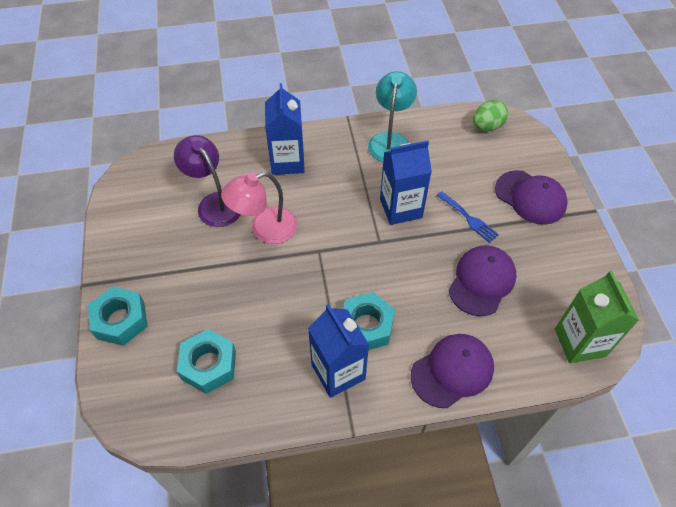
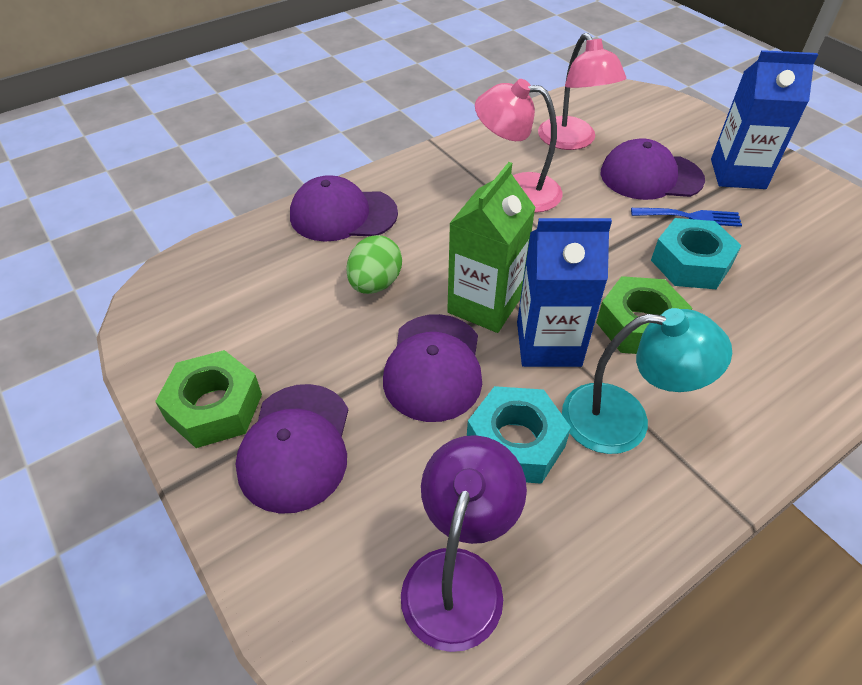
blue carton: [265,83,305,175] [308,304,369,398] [380,140,432,225] = 3 -> [517,218,612,367] [711,50,818,189] = 2
green nut: none = 0 -> [155,350,262,448] [596,276,692,354] = 2
pink lamp: [221,172,298,244] = 1 -> [475,79,562,213] [538,33,626,150] = 2
purple cap: [411,334,494,408] [449,245,516,316] [495,170,568,225] = 3 -> [236,384,348,514] [290,175,398,242] [383,314,482,422] [601,138,705,200] = 4
turquoise nut: [88,287,148,346] [177,329,236,394] [343,292,395,350] = 3 -> [467,386,571,484] [651,218,742,289] = 2

